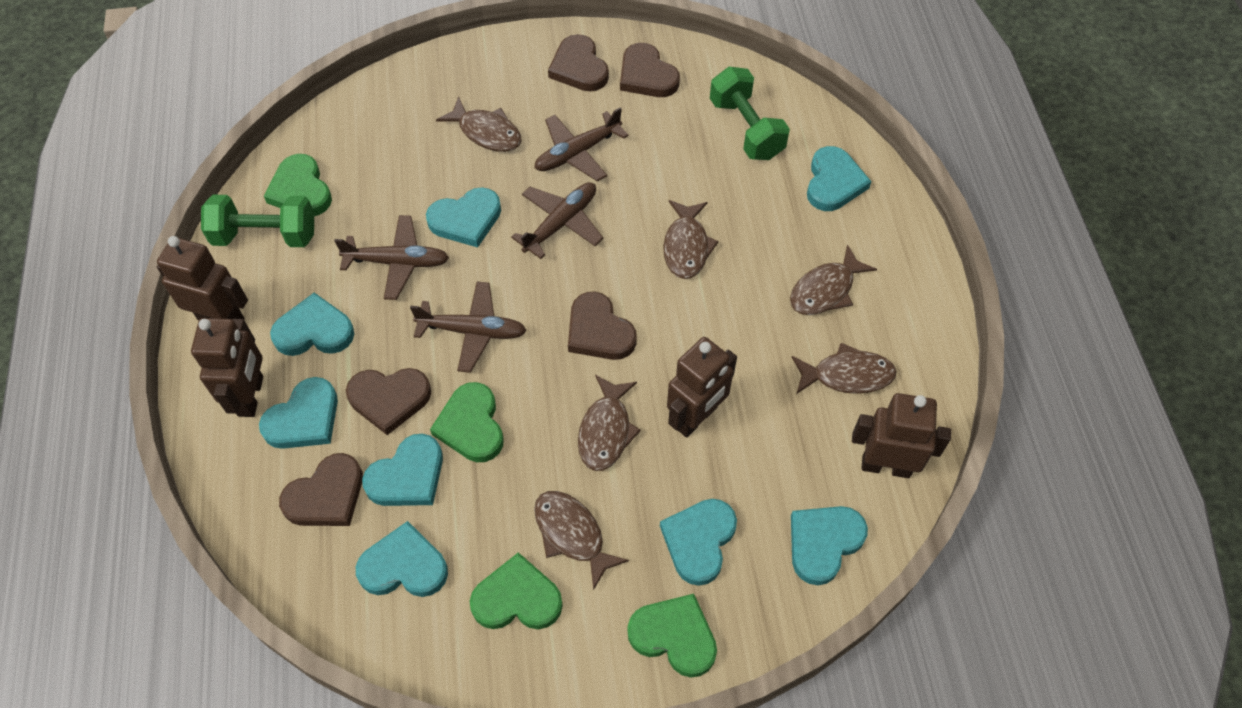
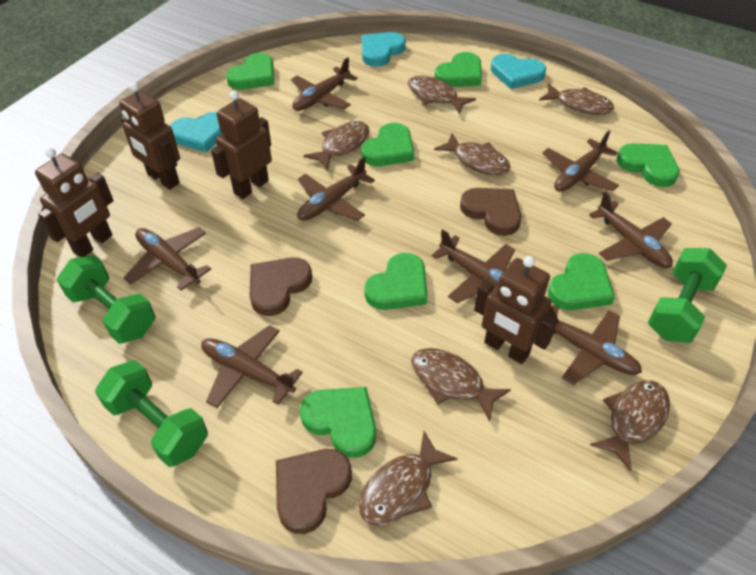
brown fish: [436,97,522,152] [534,491,629,590] [578,375,641,471] [663,200,719,279] [790,244,877,315] [792,343,896,394] = 6 -> [303,121,370,170] [359,431,458,525] [408,75,476,114] [411,348,511,422] [434,133,511,175] [539,83,614,115] [590,380,670,471] = 7
brown heart: [279,453,363,526] [346,368,431,435] [548,34,609,92] [568,291,637,360] [620,43,680,97] = 5 -> [250,257,312,316] [276,449,352,534] [460,188,521,236] = 3
brown plane: [334,215,449,300] [410,282,527,373] [511,182,603,259] [535,107,629,181] = 4 -> [123,227,211,291] [201,325,303,408] [291,57,358,111] [297,157,375,221] [432,229,515,303] [542,130,619,192] [548,305,642,385] [589,192,673,268] = 8
green dumbbell: [201,195,314,247] [710,67,790,160] = 2 -> [57,255,156,344] [95,360,208,467] [648,248,727,343] = 3
green heart: [264,154,332,216] [430,382,503,462] [470,552,563,629] [627,594,717,677] = 4 -> [226,53,274,90] [300,387,376,458] [361,123,414,166] [364,253,427,310] [434,52,482,87] [548,253,615,310] [617,143,679,187] = 7
turquoise heart: [259,377,338,449] [270,293,354,356] [356,521,448,597] [362,434,443,506] [426,187,501,247] [660,499,737,586] [791,506,868,585] [807,146,872,211] = 8 -> [170,112,223,152] [361,32,406,67] [491,54,546,89] = 3

